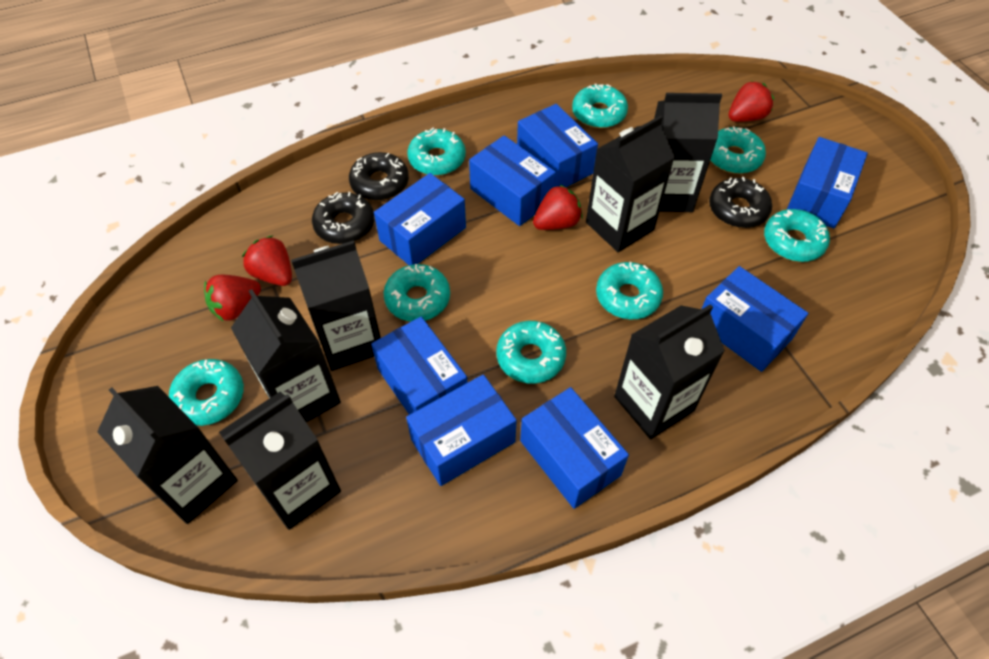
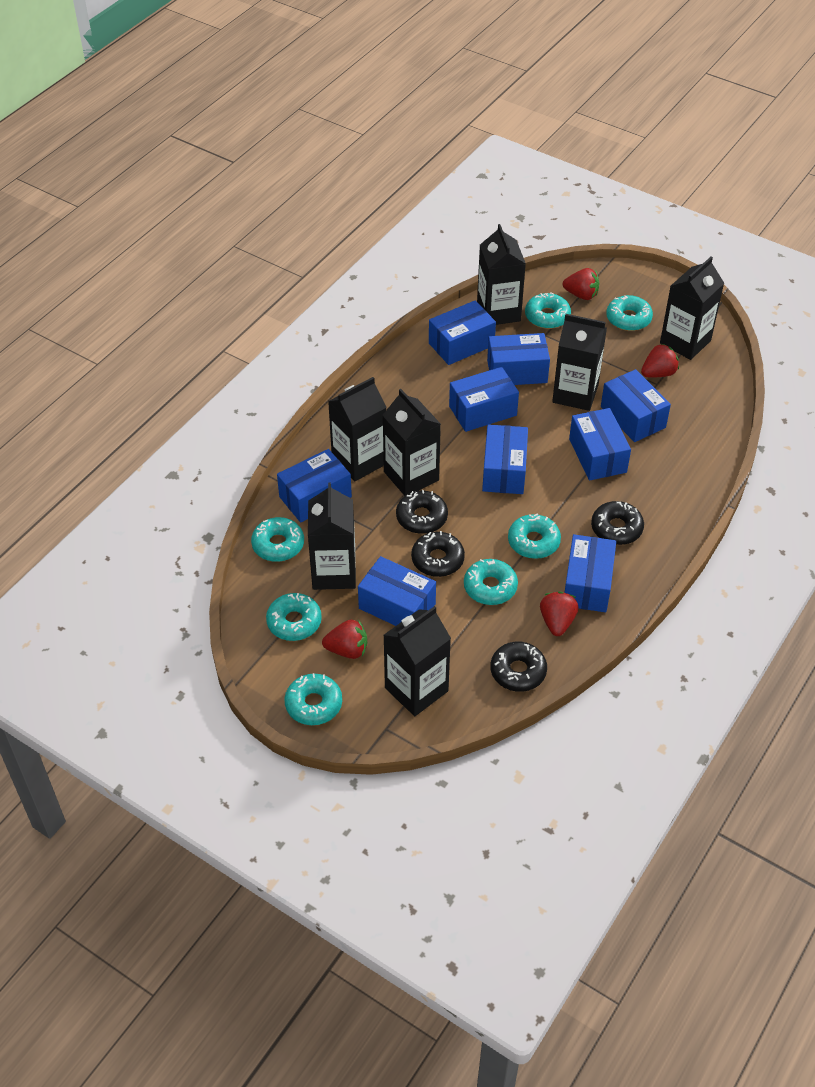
black donut: [312,192,374,244] [349,152,409,201] [709,177,772,228] = 3 -> [396,490,448,534] [411,531,465,577] [490,642,547,692] [591,501,644,545] = 4
blue box: [371,317,467,415] [374,173,466,265] [406,374,517,486] [469,135,556,226] [517,104,598,187] [520,387,629,509] [702,266,808,372] [787,137,868,228] = 8 -> [277,449,352,523] [358,556,436,626] [429,300,496,365] [449,367,519,432] [482,424,528,494] [487,333,550,385] [564,534,616,612] [569,408,631,481] [601,369,671,442] = 9
turquoise donut: [169,359,244,426] [383,264,450,322] [407,128,466,176] [496,321,566,384] [572,84,628,128] [596,262,663,319] [710,126,766,174] [764,209,830,262] = 8 -> [251,517,304,562] [266,593,322,641] [285,673,342,725] [464,559,518,605] [508,514,561,559] [525,292,571,329] [606,295,653,331] = 7

